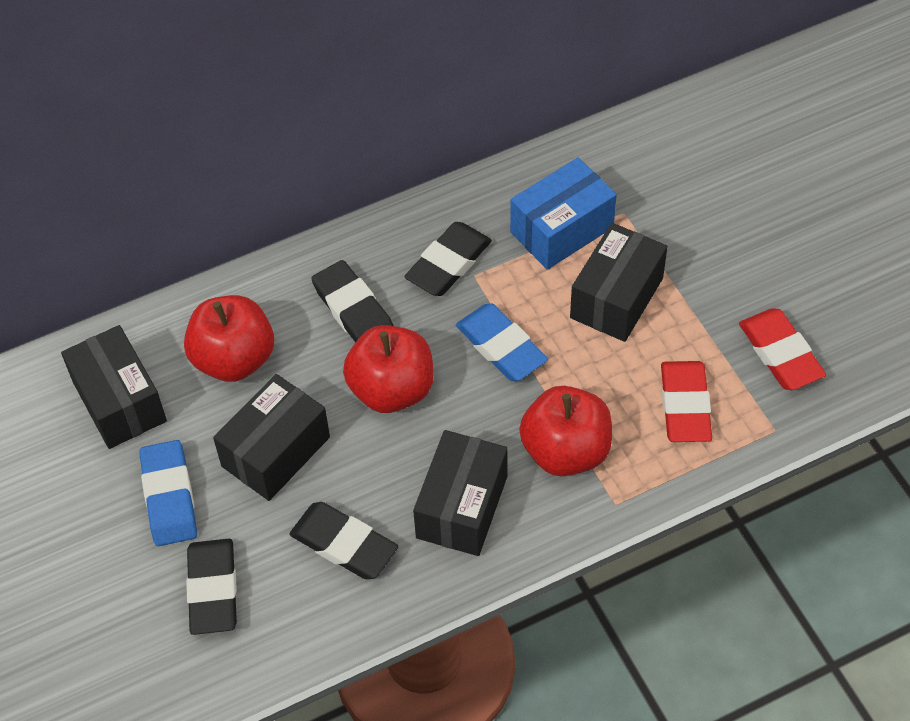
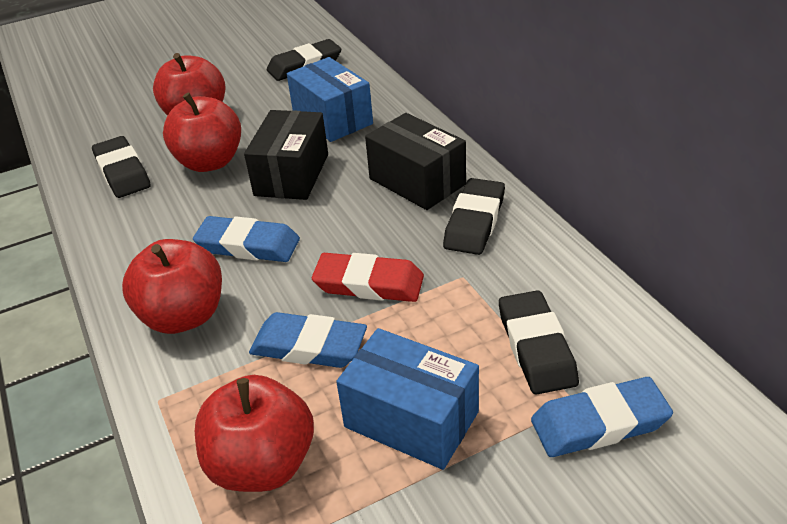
black box: [61,325,167,449] [213,374,330,501] [413,430,508,556] [570,223,668,342] = 4 -> [244,110,328,200] [365,113,466,210] = 2
blue box: [510,157,617,270] = 1 -> [287,57,373,142] [336,328,479,470] = 2
blue eraser: [139,440,197,546] [456,303,548,381] = 2 -> [193,216,300,262] [249,312,367,368] [531,377,673,457] = 3
red apple: [184,295,274,382] [343,325,434,413] [519,386,612,477] = 3 -> [122,239,222,334] [153,53,225,116] [163,93,241,172] [195,375,314,492] = 4
red eraser: [661,361,712,442] [739,308,826,390] = 2 -> [312,253,424,302] = 1

